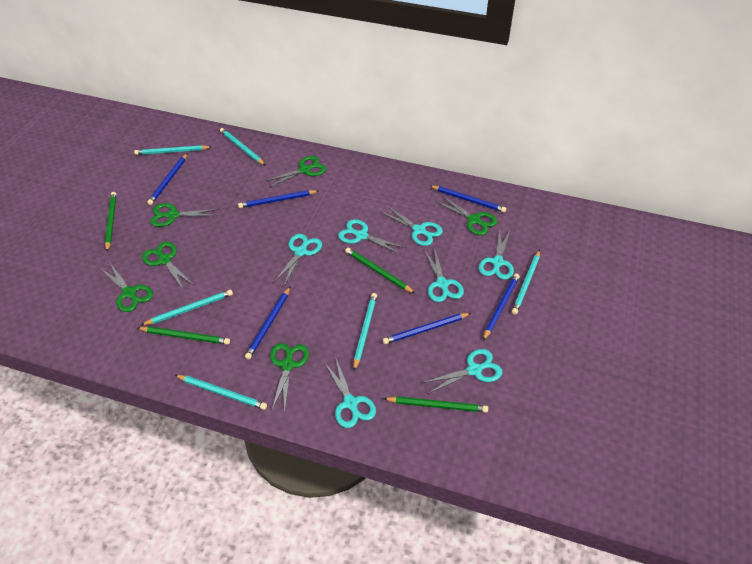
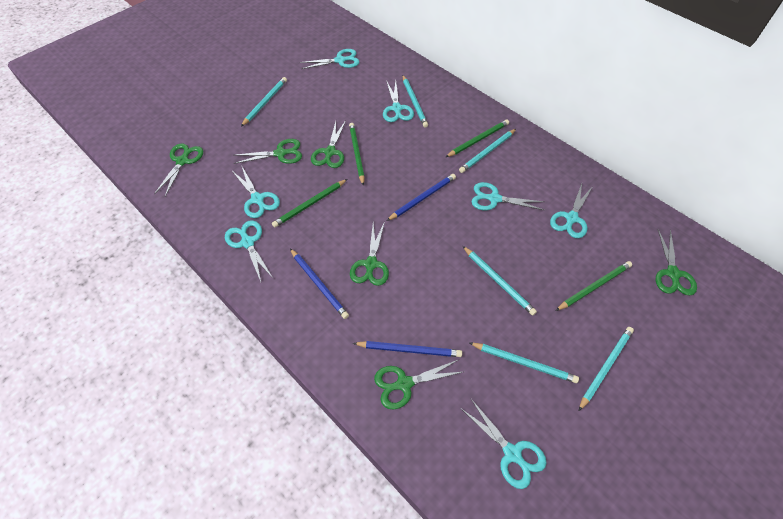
blue pencil: [147,153,188,205] [238,190,318,208] [245,287,290,360] [383,313,471,344] [430,186,506,212] [483,274,520,341] = 6 -> [290,248,349,319] [353,341,462,357] [387,174,456,221] = 3

